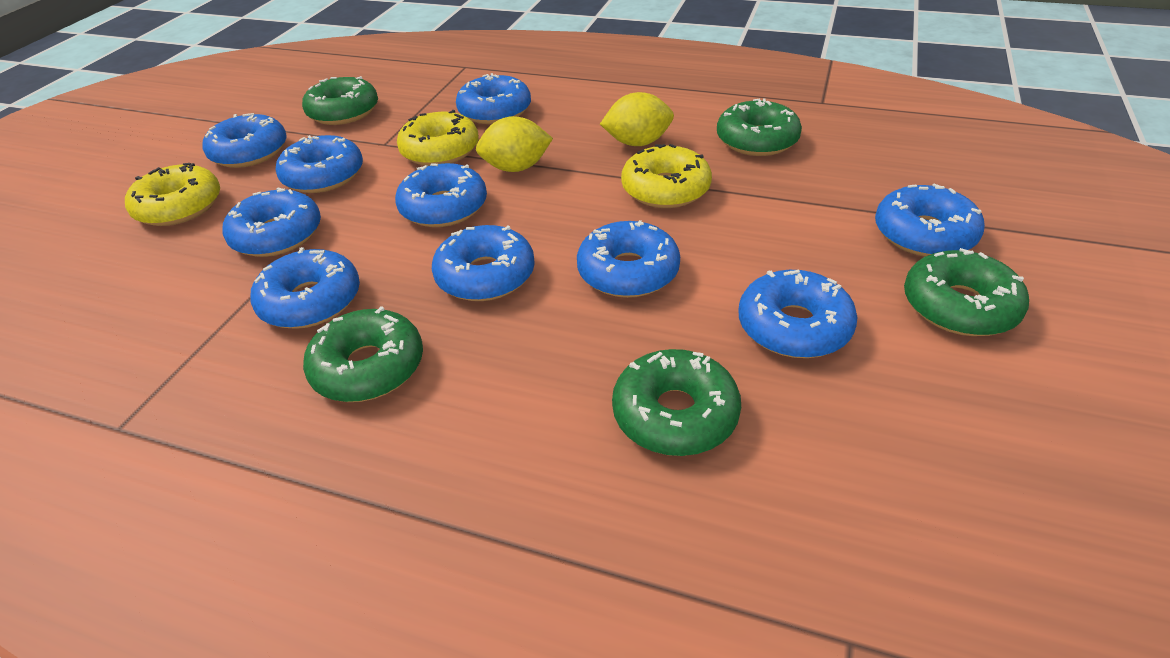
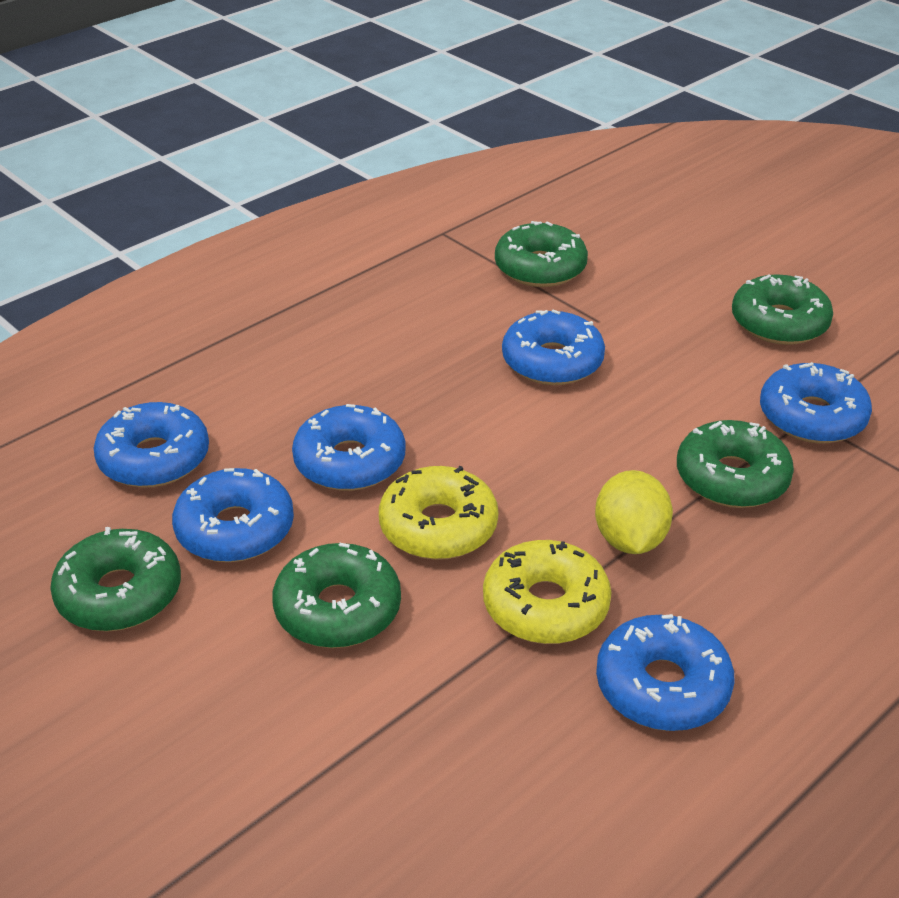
blue donut: [202,113,287,168] [223,188,321,257] [250,247,360,329] [276,135,363,193] [395,163,487,227] [432,225,535,301] [456,73,531,124] [577,220,680,298] [738,270,858,358] [875,184,985,257] = 10 -> [94,402,209,488] [172,468,294,562] [292,404,406,491] [502,310,605,385] [596,614,734,731] [760,362,872,443] = 6
yellow donut: [125,163,220,226] [397,110,479,166] [621,144,712,208] = 3 -> [379,466,498,560] [483,540,611,644] = 2
yellow lemon: [476,116,553,172] [600,92,674,146] = 2 -> [595,470,673,554] = 1

